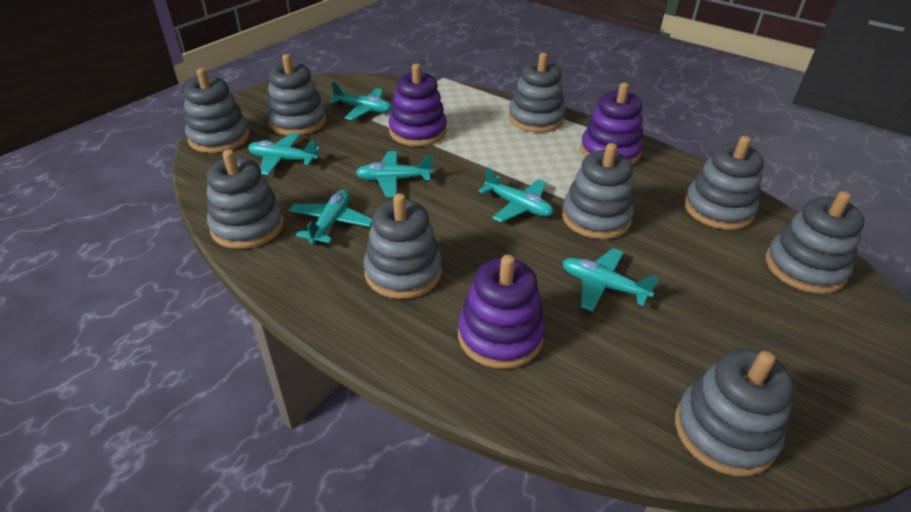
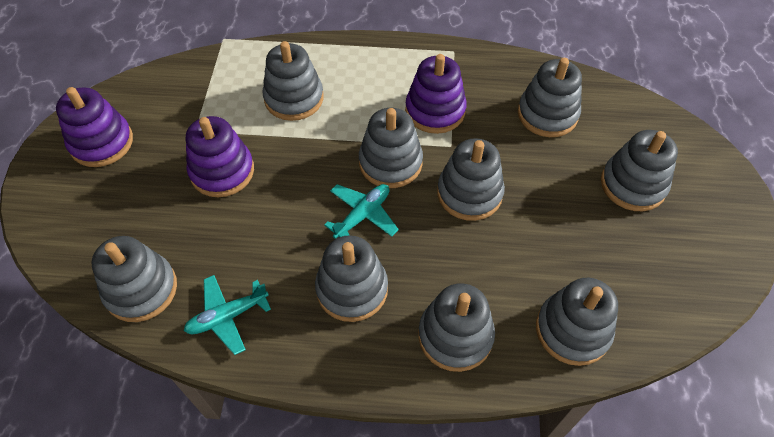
turquoise plane: [248,133,320,175] [289,190,372,245] [329,82,392,120] [356,151,433,197] [479,167,553,222] [562,248,659,312] = 6 -> [184,275,271,355] [324,184,399,239] = 2

